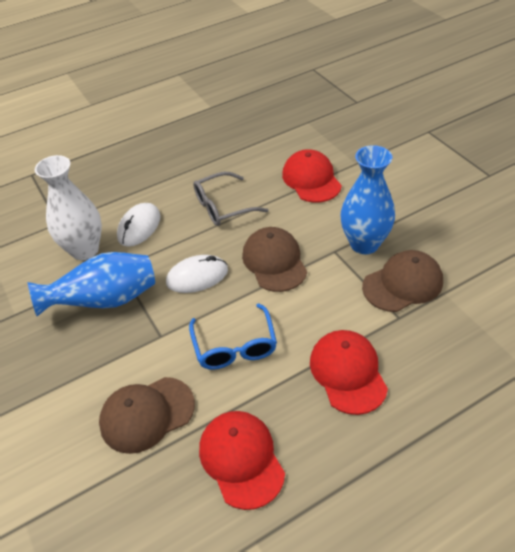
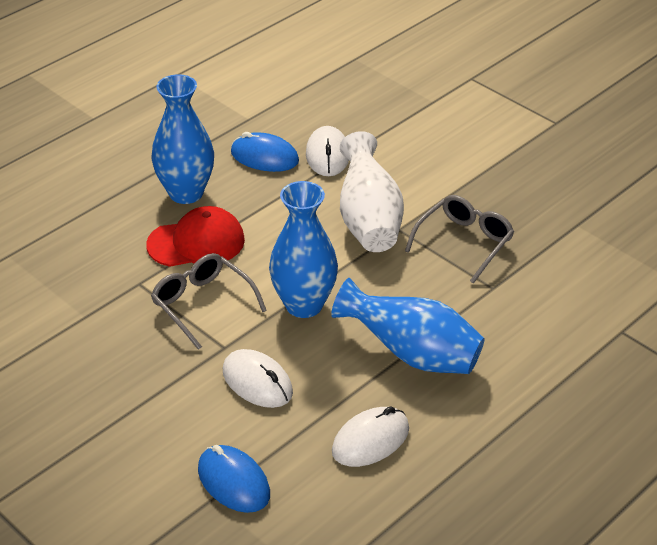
blue glasses: [189,304,277,370] = 1 -> none = 0
blue mouse: none = 0 -> [198,445,270,513] [231,132,299,172] = 2
blue vase: [28,252,155,316] [340,145,395,254] = 2 -> [151,74,214,204] [269,181,338,318] [331,278,485,374] = 3
brown cap: [99,377,195,454] [242,227,307,292] [362,250,443,312] = 3 -> none = 0
grey glasses: [193,172,268,226] = 1 -> [151,253,267,350] [405,195,514,284] = 2
red cap: [199,411,285,510] [282,149,342,203] [310,330,388,415] = 3 -> [146,206,245,267] = 1
white mouse: [117,203,161,247] [166,255,228,293] = 2 -> [223,349,293,408] [306,126,349,176] [332,406,409,467] = 3

